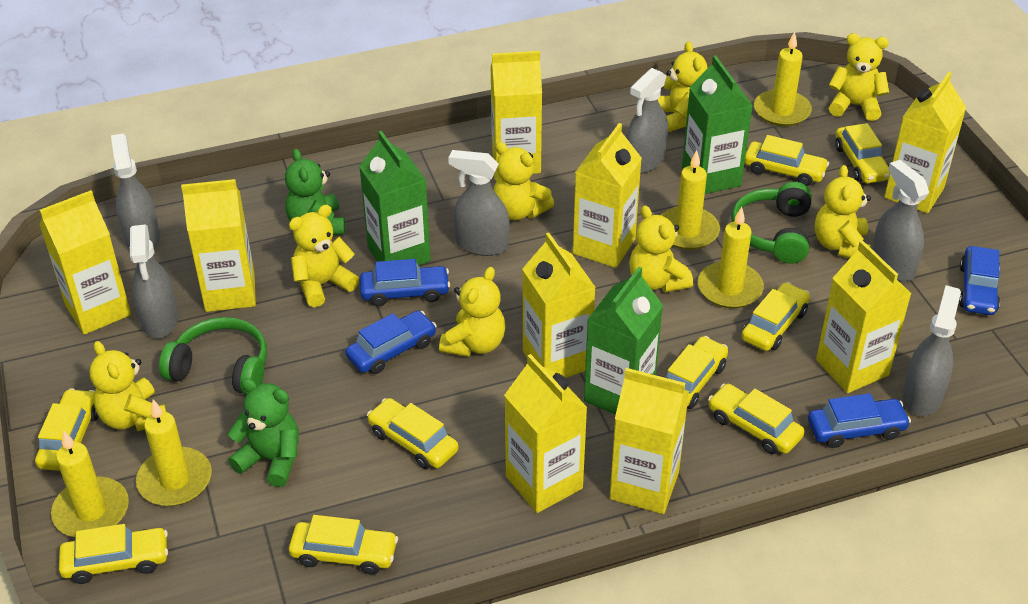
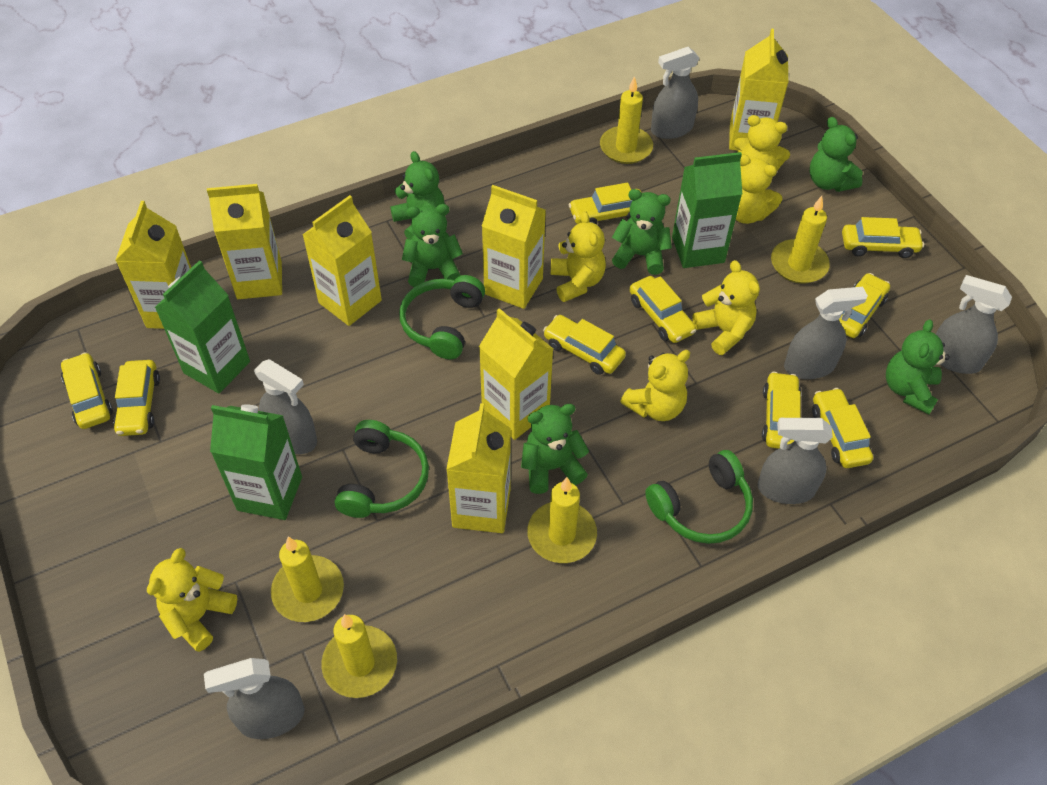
blue car: [345,311,437,374] [360,259,450,306] [808,393,911,448] [959,246,1000,315] = 4 -> none = 0
green headphones: [159,317,267,395] [731,182,812,264] = 2 -> [335,420,429,518] [399,275,485,359] [645,450,753,544] = 3
green teddy bear: [228,378,299,487] [285,149,345,235] = 2 -> [390,151,445,240] [402,204,463,287] [521,404,589,494] [612,189,672,275] [810,117,863,192] [886,319,950,415] = 6
yellow carton: [39,190,131,335] [181,179,256,312] [491,51,542,174] [504,354,587,513] [522,233,596,378] [573,123,642,268] [610,368,689,514] [816,240,911,393] [884,72,966,213] = 9 -> [115,201,191,329] [207,184,282,299] [302,195,382,326] [446,403,511,533] [479,308,553,440] [482,185,546,309] [729,29,788,150] = 7
yellow teddy bear: [90,341,166,431] [289,205,359,307] [439,267,505,357] [493,142,554,220] [629,206,693,293] [658,41,708,132] [815,165,871,258] [828,33,889,121] = 8 -> [147,548,237,652] [551,211,606,302] [620,350,690,421] [692,260,760,355] [734,115,790,171] [736,154,782,224] = 6

